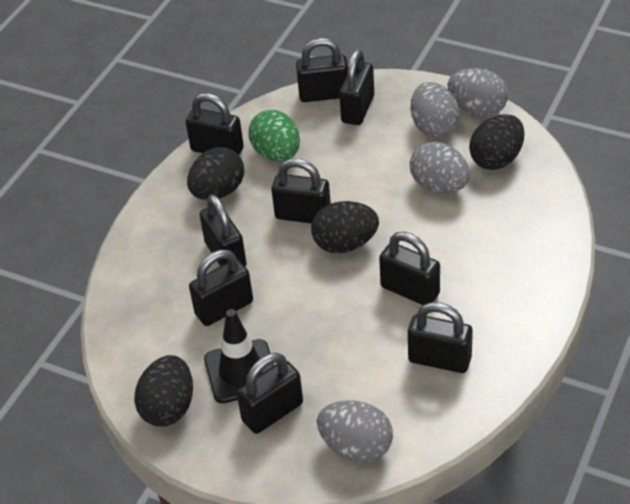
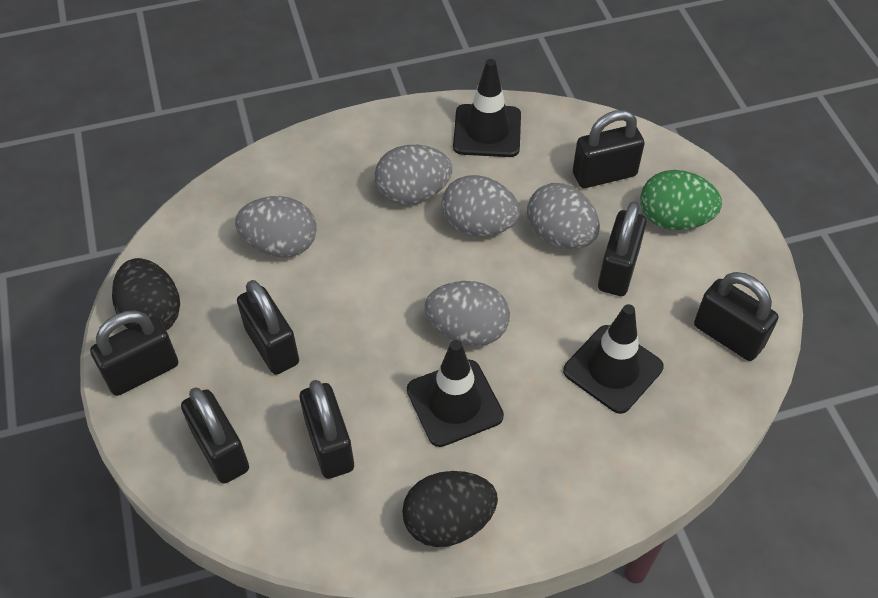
black egg: [134,355,193,427] [187,147,244,200] [311,201,379,253] [469,114,524,170] = 4 -> [112,258,180,331] [402,471,498,547] = 2
black padlock: [186,93,244,155] [189,250,253,326] [199,194,247,267] [237,353,303,434] [271,158,331,224] [296,38,348,102] [339,49,374,125] [379,232,440,305] [408,302,473,373] = 9 -> [90,311,178,396] [181,387,249,484] [237,280,299,375] [300,380,354,479] [573,110,645,188] [598,201,647,296] [694,272,778,361] = 7
black traffic cone: [204,309,274,403] = 1 -> [407,340,504,447] [453,59,521,157] [563,304,664,414] = 3
grey egg: [317,400,393,462] [410,142,470,193] [411,82,460,137] [447,68,508,117] = 4 -> [235,196,317,258] [375,145,452,204] [425,281,510,346] [442,175,520,236] [527,183,600,248] = 5

